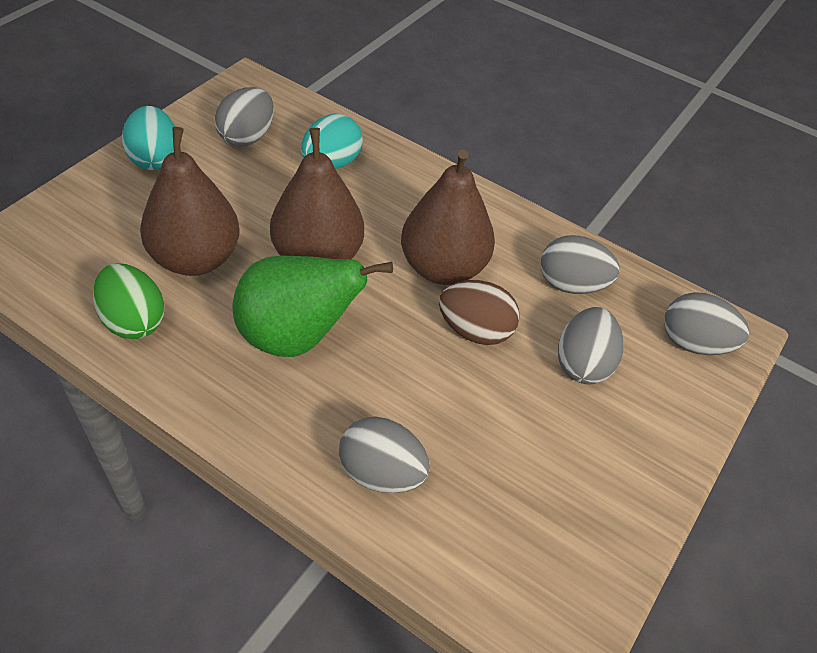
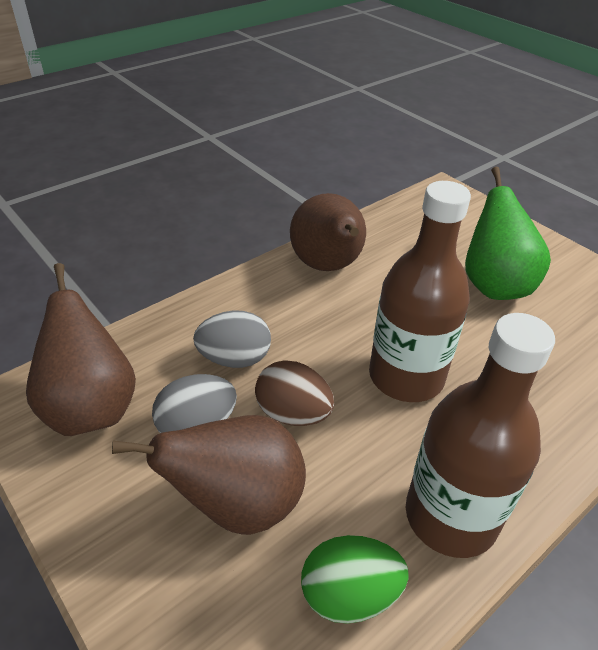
brown bottle: none = 0 -> [369,181,471,402] [406,313,555,558] = 2
grey egg: [215,87,274,146] [339,416,430,493] [541,235,620,294] [558,307,623,384] [664,292,749,355] = 5 -> [152,374,237,433] [193,310,271,368] = 2
turquoise egg: [122,106,175,170] [301,114,363,169] = 2 -> none = 0

